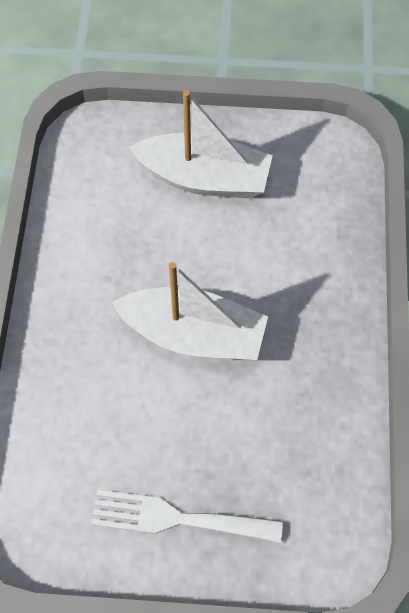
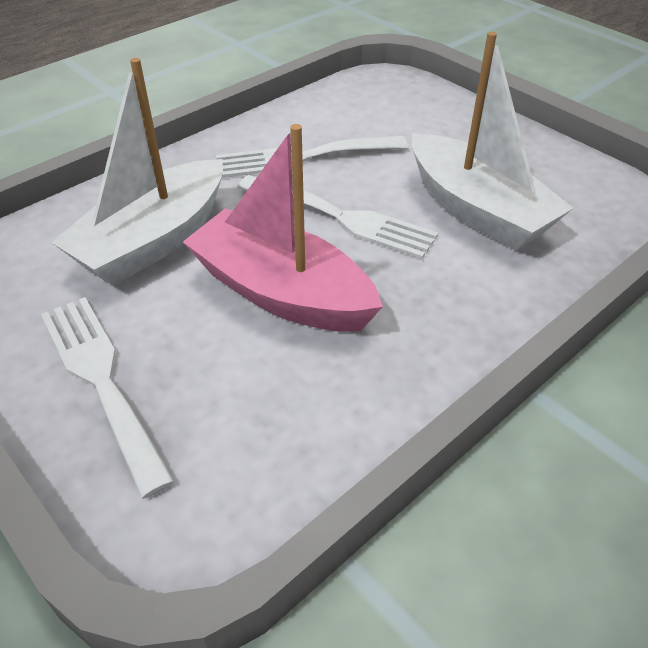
pink boat: none = 0 -> [183,124,383,332] = 1
white fork: [91,490,283,543] = 1 -> [41,297,175,498] [216,136,408,178] [237,175,438,259] = 3

